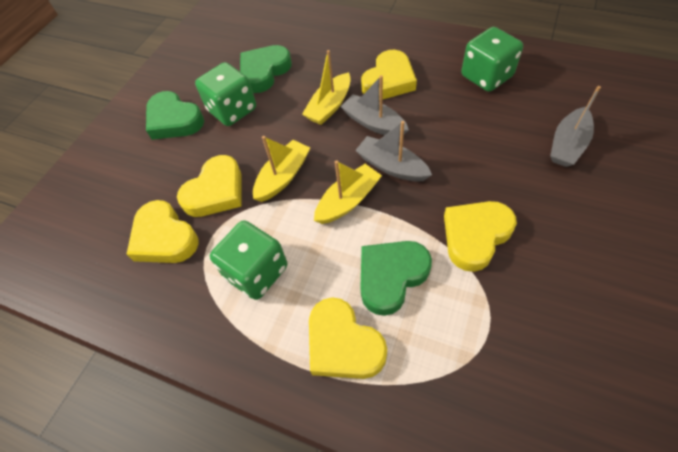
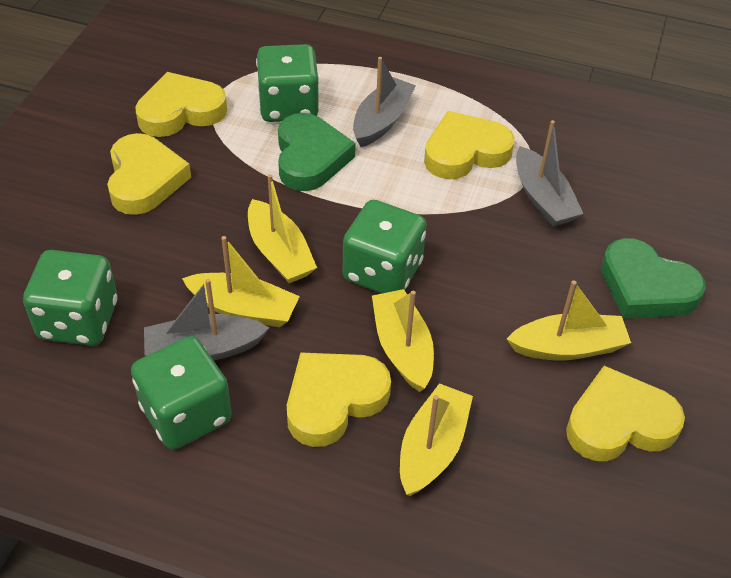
green dice: [195,62,256,126] [210,220,287,300] [461,27,523,92] = 3 -> [23,250,117,346] [131,336,232,450] [256,44,319,122] [343,200,427,294] = 4
green heart: [146,91,204,140] [240,45,292,93] [360,241,432,316] = 3 -> [278,113,356,191] [601,238,706,318] = 2
yellow boat: [253,136,310,202] [302,50,351,125] [314,160,382,224] = 3 -> [182,236,300,327] [248,174,317,283] [372,289,434,392] [400,383,473,496] [507,280,631,360] = 5

